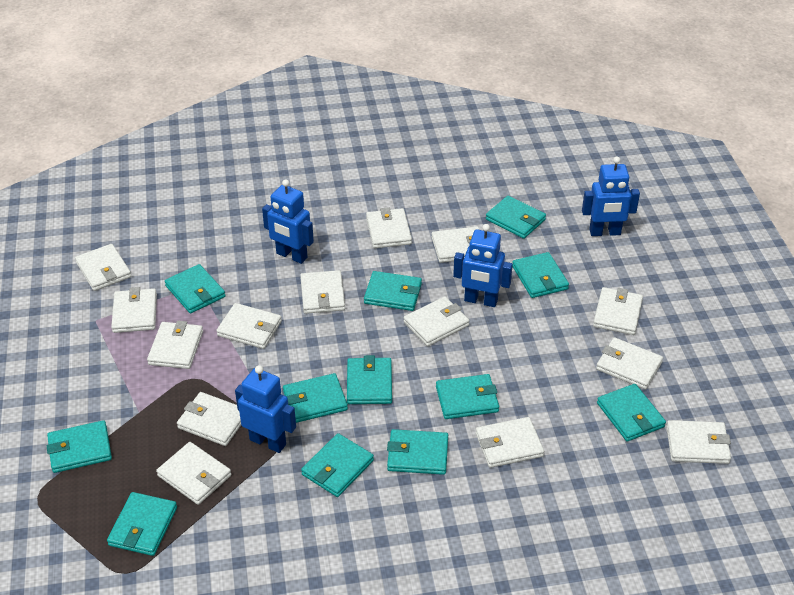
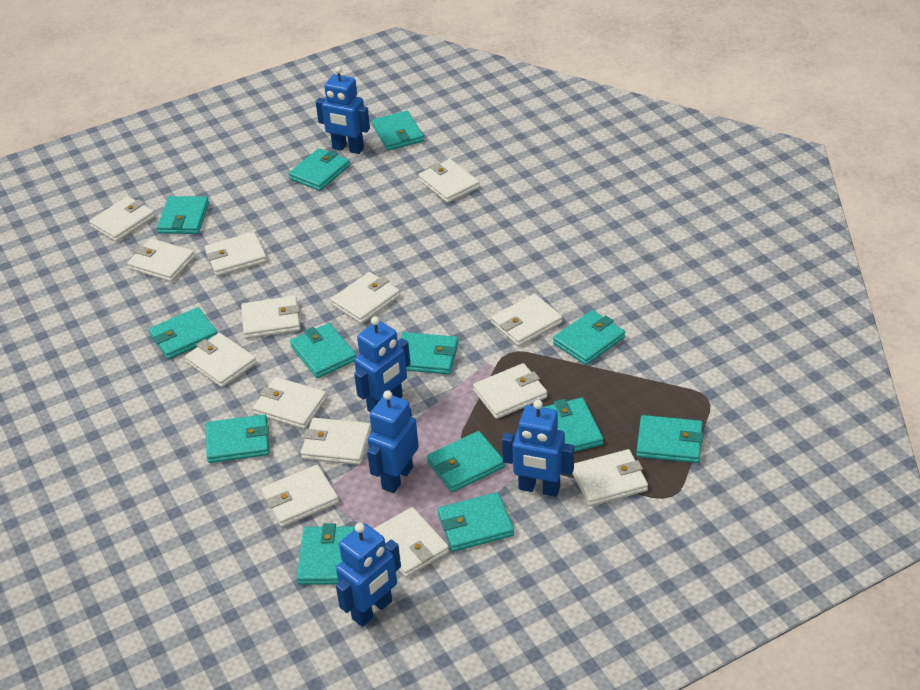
blue robot: [235,365,296,453] [262,179,314,264] [453,224,513,307] [582,157,640,236] = 4 -> [316,66,370,154] [336,523,401,627] [354,316,410,412] [367,390,419,493] [502,400,574,497] = 5
turquoise wallet: [47,420,112,473] [107,492,177,556] [165,264,225,314] [283,373,348,423] [301,433,374,497] [347,355,392,404] [364,271,422,311] [387,429,448,475] [436,374,499,419] [486,195,546,239] [512,252,569,298] [597,384,666,441] = 12 -> [148,307,218,359] [157,196,209,234] [206,414,269,463] [289,148,350,191] [290,323,356,378] [296,524,355,585] [372,111,424,151] [401,332,458,374] [427,431,505,492] [438,492,514,552] [543,398,603,452] [553,310,625,365] [636,415,704,463] = 13

